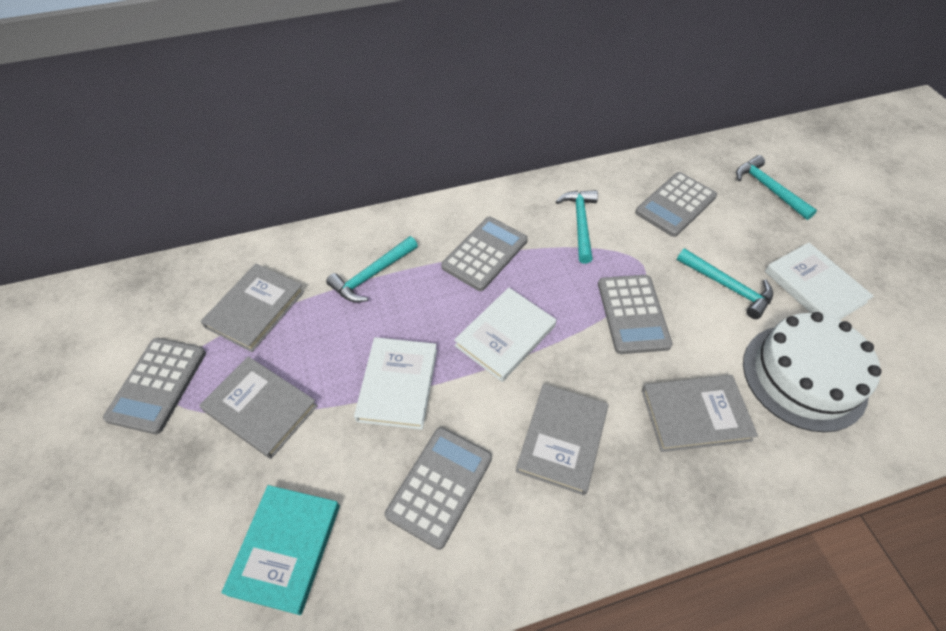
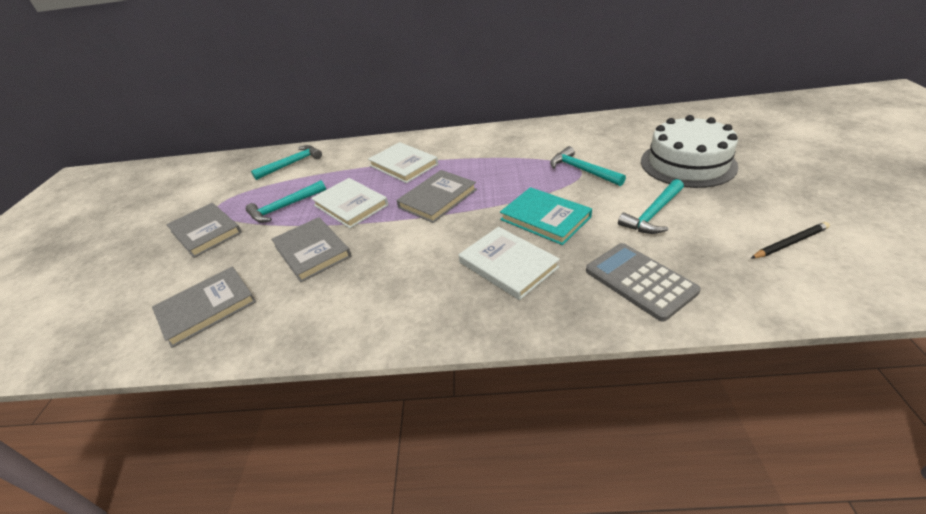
black pencil: none = 0 -> [750,222,830,259] = 1
grey calculator: [103,338,206,434] [385,427,492,550] [441,217,528,291] [598,275,673,354] [635,172,717,237] = 5 -> [586,243,701,322] = 1

